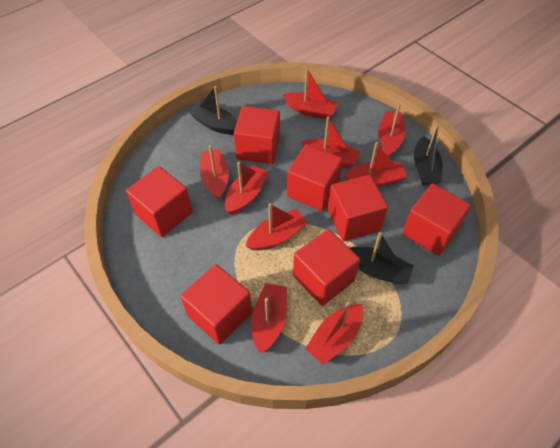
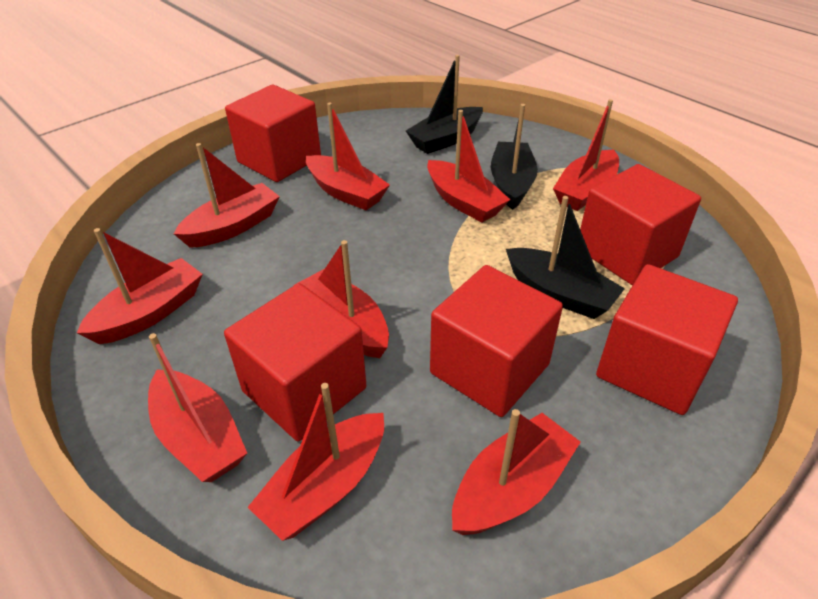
red cube: [126,166,193,237] [181,264,252,345] [234,106,280,164] [287,144,343,211] [293,229,360,306] [328,175,388,241] [402,184,471,256] = 7 -> [224,283,366,441] [225,85,321,182] [430,265,563,417] [580,164,701,285] [596,264,738,415] = 5

